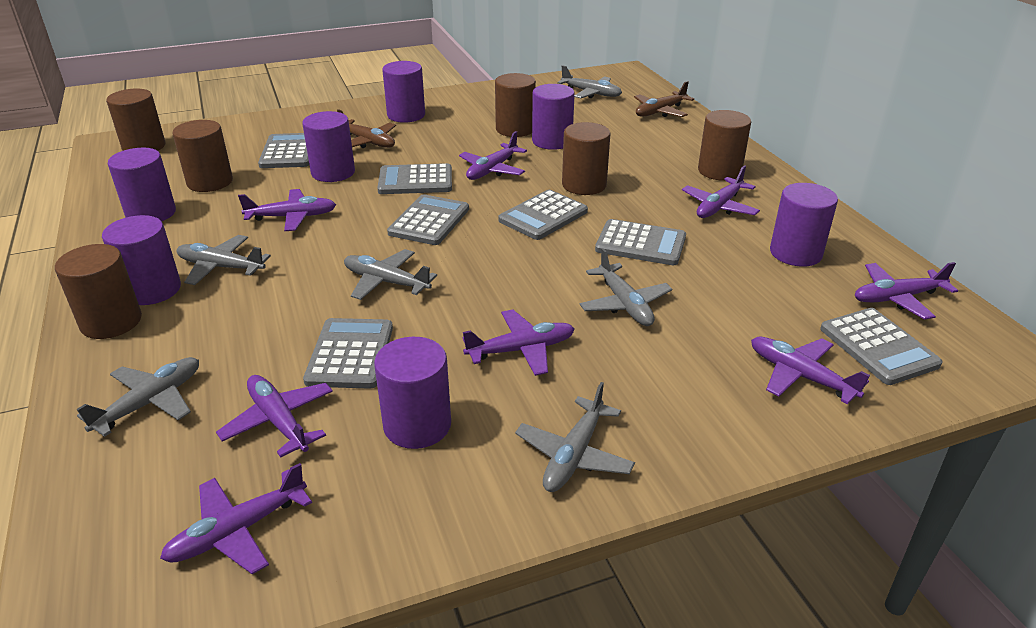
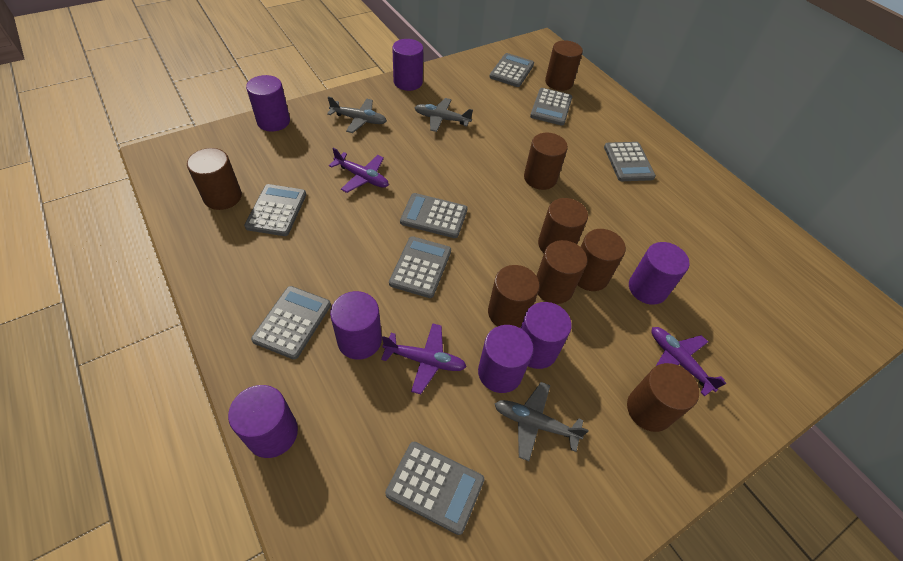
brown cylinder: [55,244,142,339] [106,89,165,151] [172,120,233,192] [495,73,536,137] [562,122,611,195] [698,110,751,181] = 6 -> [187,148,242,210] [488,265,540,328] [524,133,568,190] [537,240,587,304] [538,198,588,253] [545,40,583,91] [578,229,626,291] [627,363,699,432] = 8
brown plane: [337,109,396,148] [634,81,694,117] = 2 -> none = 0
grey calculator: [258,133,309,168] [303,318,393,389] [377,163,452,194] [387,194,469,245] [498,190,588,240] [595,219,686,265] [820,308,943,385] = 7 -> [244,184,306,236] [251,286,331,359] [385,442,485,535] [389,236,451,298] [400,193,468,238] [489,53,534,87] [530,88,572,126] [604,142,656,181] = 8
grey plane: [77,357,199,437] [177,235,271,285] [344,249,437,300] [515,382,635,492] [557,65,622,98] [580,248,672,326] = 6 -> [327,97,387,133] [414,98,473,132] [495,382,589,461] = 3
purple plane: [160,463,312,574] [216,375,333,458] [238,189,336,231] [459,131,527,180] [462,309,574,376] [682,165,760,218] [751,337,870,404] [855,262,958,320] = 8 -> [329,147,389,193] [381,323,467,394] [652,327,726,397] = 3

